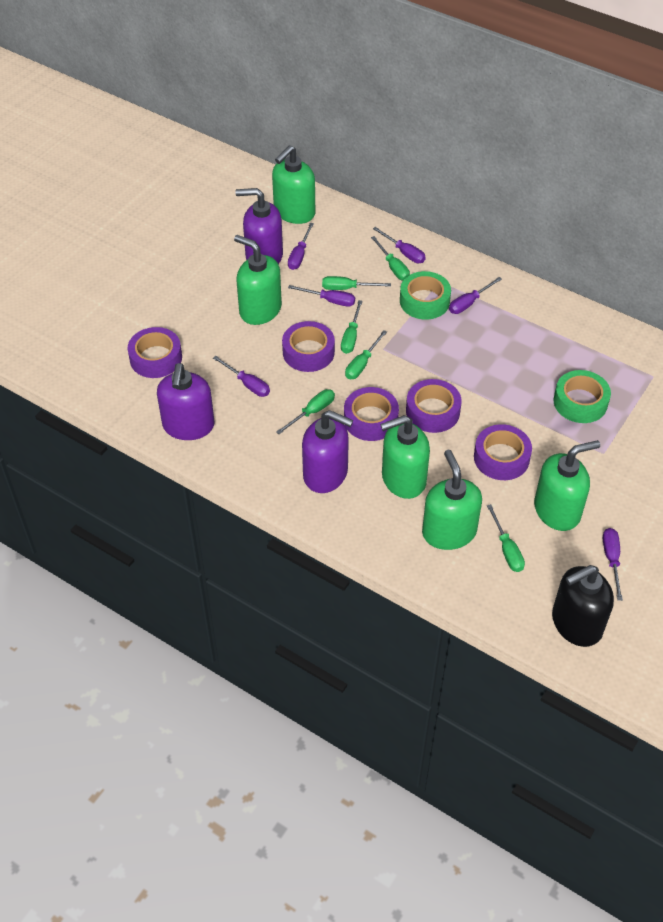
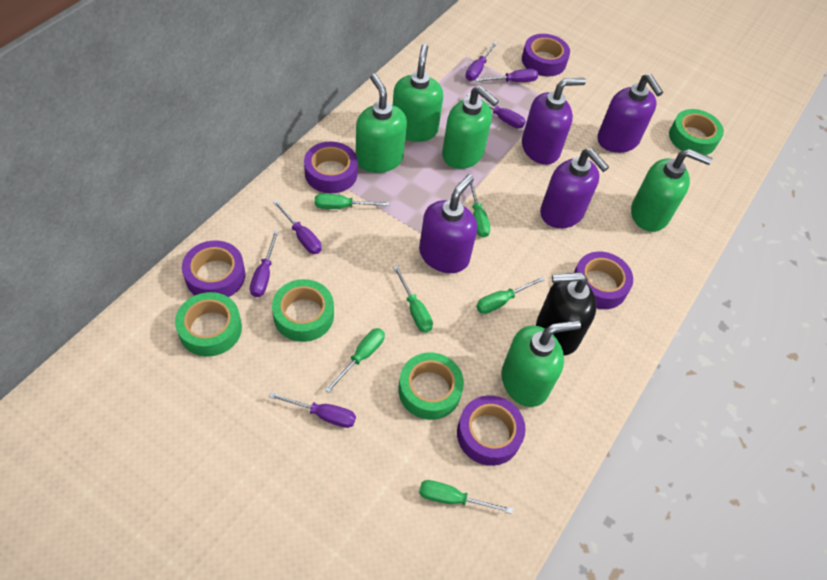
green tape: [400,271,451,320] [553,370,611,423] = 2 -> [175,292,242,357] [272,279,334,342] [398,353,464,420] [669,109,724,155] = 4
purple soap dispenser: [157,363,214,440] [235,188,283,264] [302,410,353,493] = 3 -> [419,174,477,273] [522,78,586,165] [540,148,609,228] [597,74,663,153] = 4

